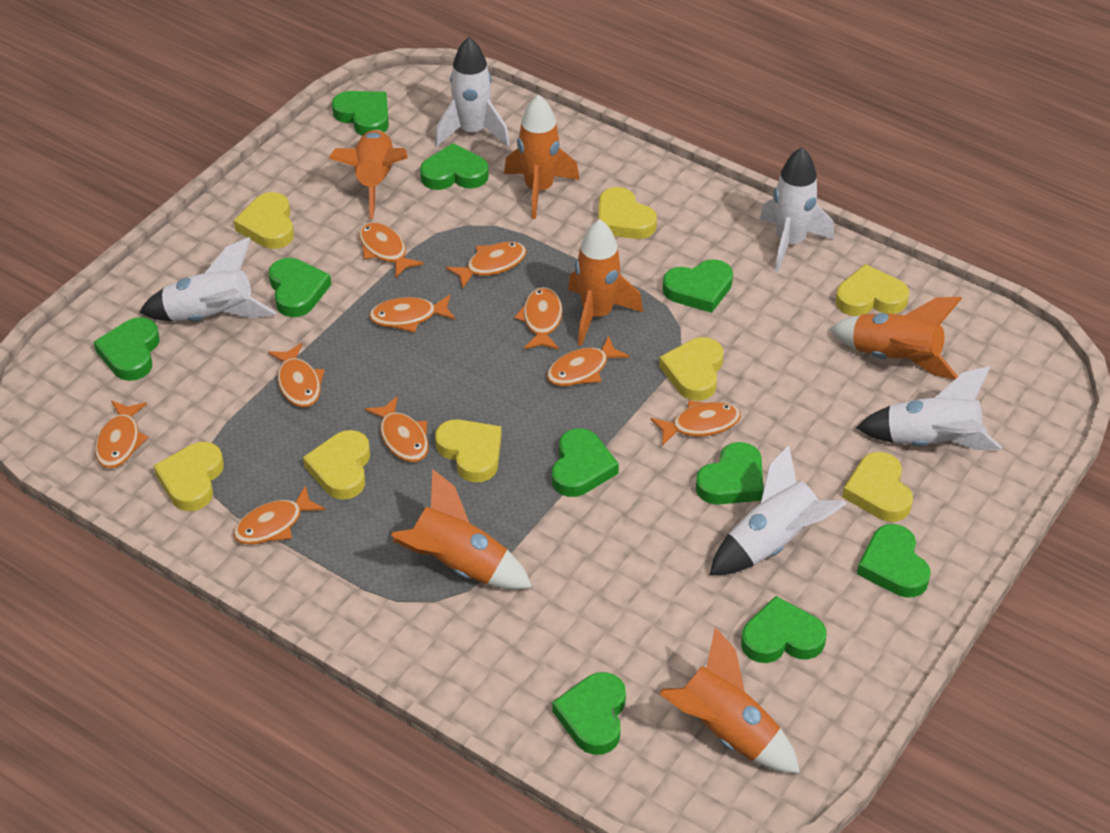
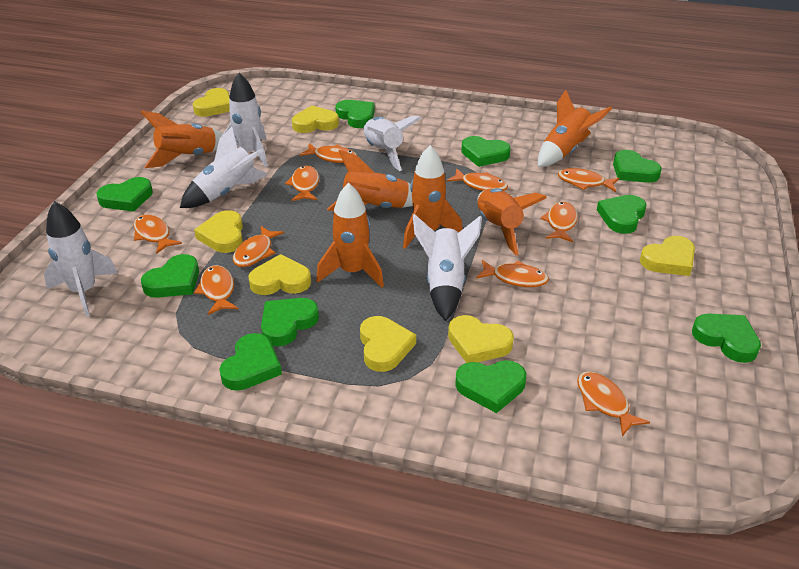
yellow heart: [153,442,224,511] [233,192,294,249] [303,430,370,500] [435,419,502,482] [598,187,657,239] [659,337,723,401] [836,264,909,316] [842,452,913,522] = 8 -> [193,88,230,117] [194,210,243,253] [248,254,311,295] [292,106,339,133] [360,316,416,372] [448,315,514,363] [640,236,695,276] = 7

